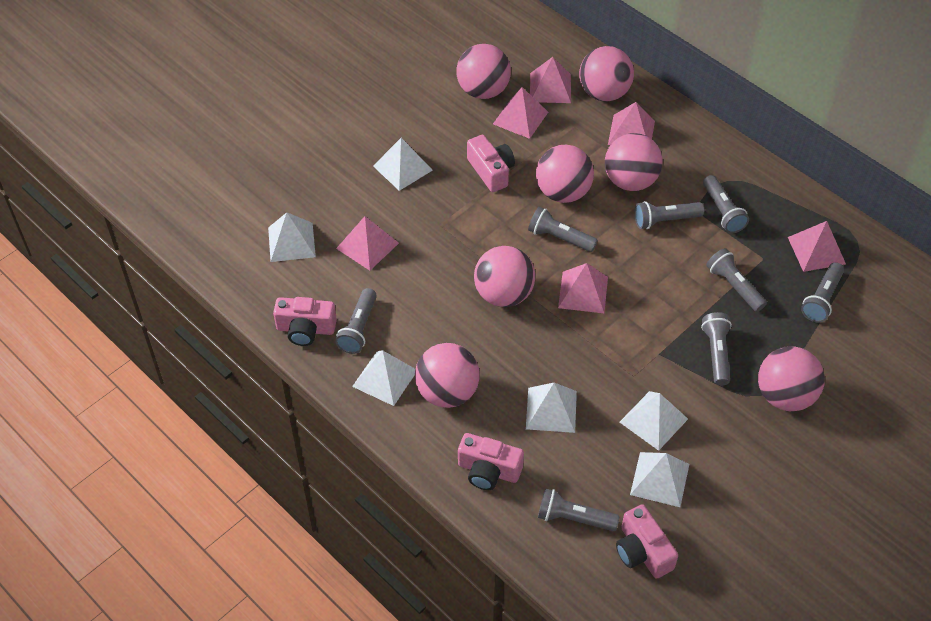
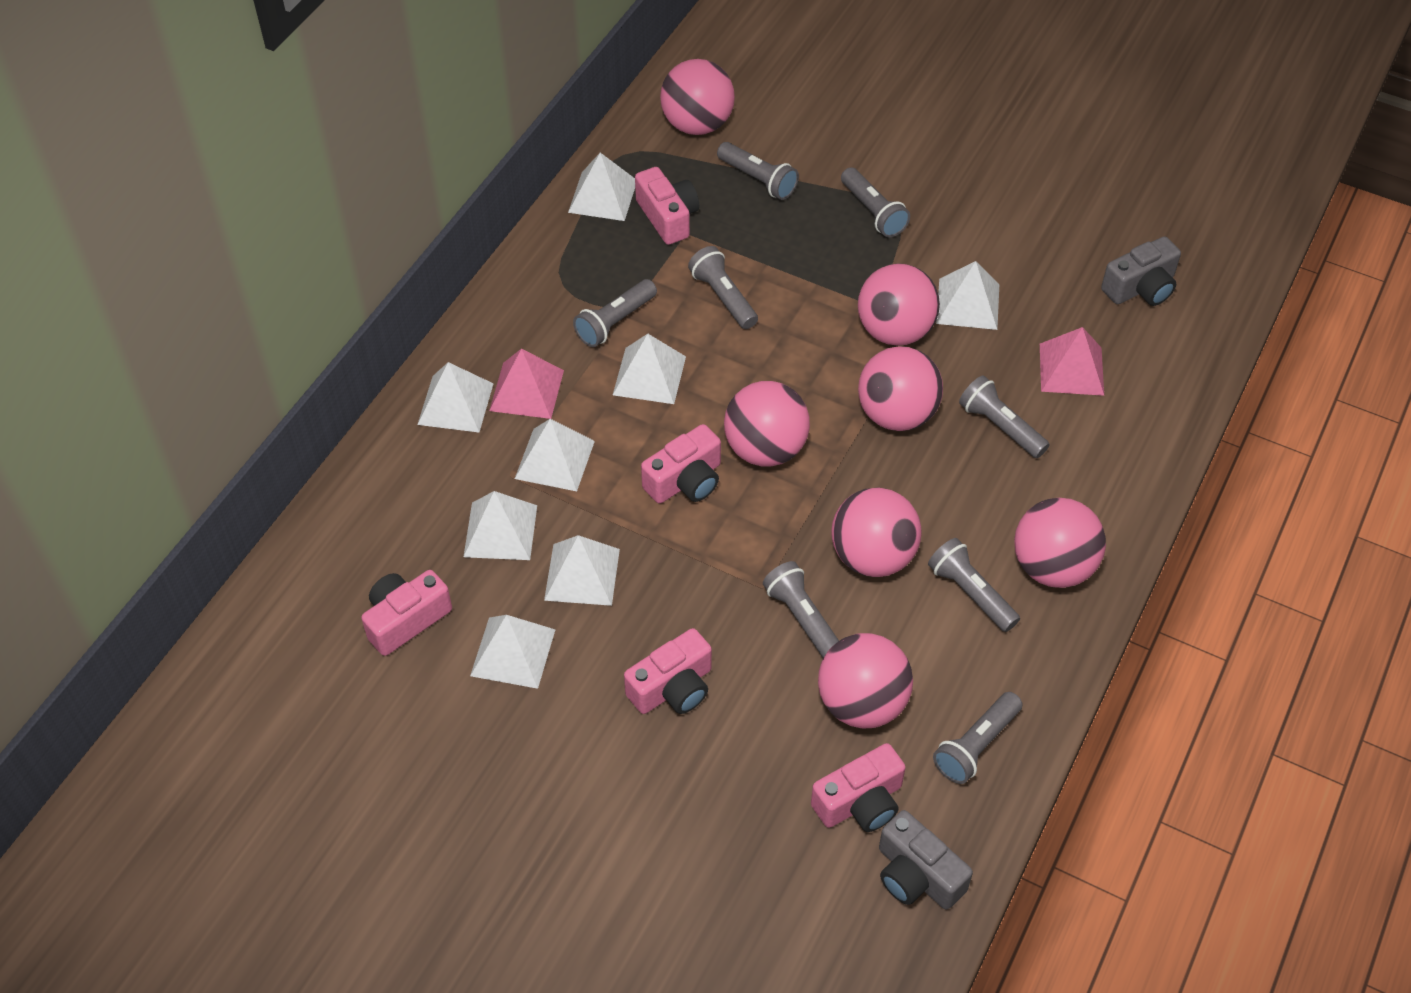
grey camera: none = 0 -> [879,810,973,910] [1101,236,1181,306] = 2
pink camera: [273,297,337,346] [458,433,524,490] [467,135,515,192] [616,504,678,579] = 4 -> [361,570,452,656] [624,628,712,714] [635,167,699,245] [641,424,721,504] [811,743,906,832] = 5
pink pyramid: [336,216,399,271] [493,87,548,139] [530,57,571,103] [558,263,608,313] [608,102,655,145] [788,221,846,272] = 6 -> [489,348,564,419] [1040,327,1104,396] = 2
white pyramid: [268,212,316,262] [352,350,415,406] [373,138,433,191] [526,383,577,433] [620,391,688,451] [630,452,689,507] = 6 -> [417,362,494,433] [464,491,537,560] [470,615,556,689] [515,419,595,491] [544,535,620,606] [568,153,635,221] [613,334,686,404] [936,261,999,330] = 8

